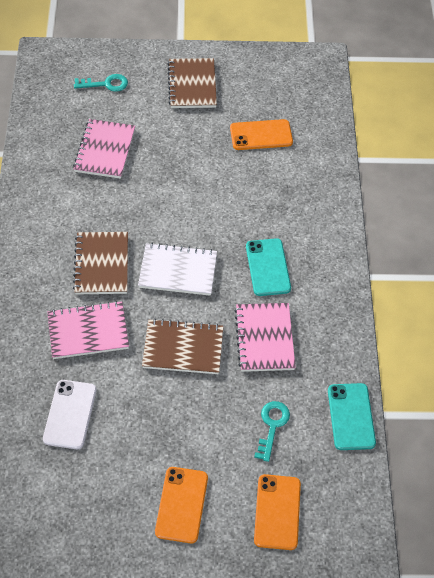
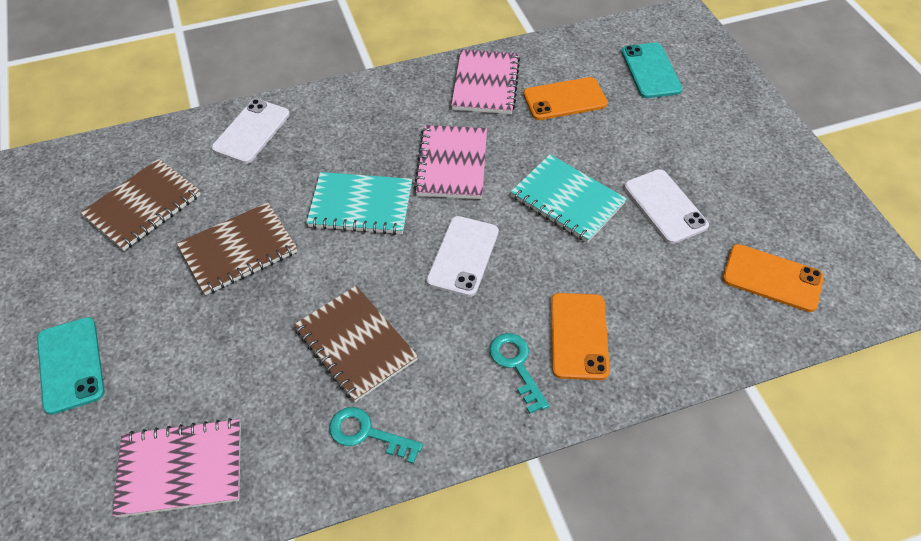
turquoise notebook: none = 0 -> [306,172,412,235] [511,154,627,243] = 2
white notebook: [138,243,217,296] = 1 -> none = 0
white phone: [43,380,97,449] = 1 -> [212,99,290,164] [426,216,499,297] [624,169,709,244] = 3

